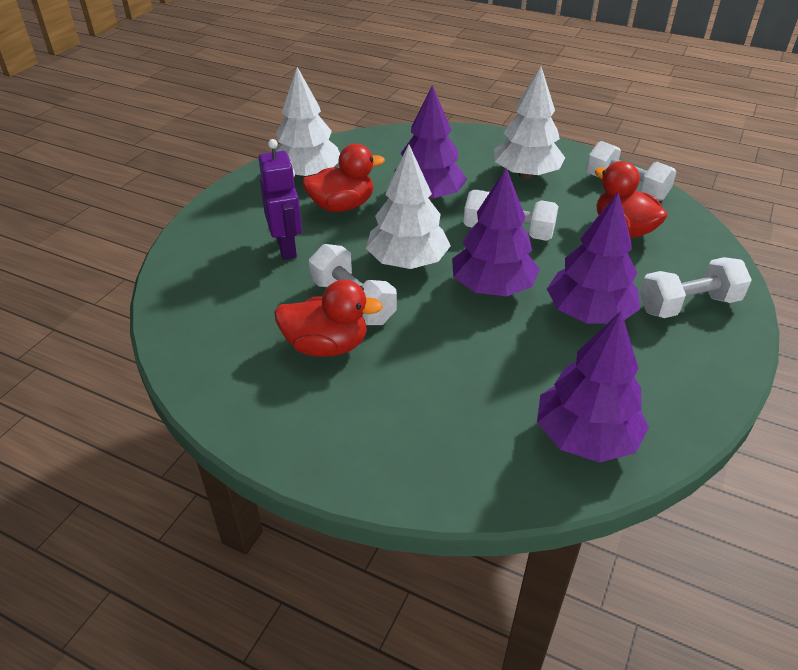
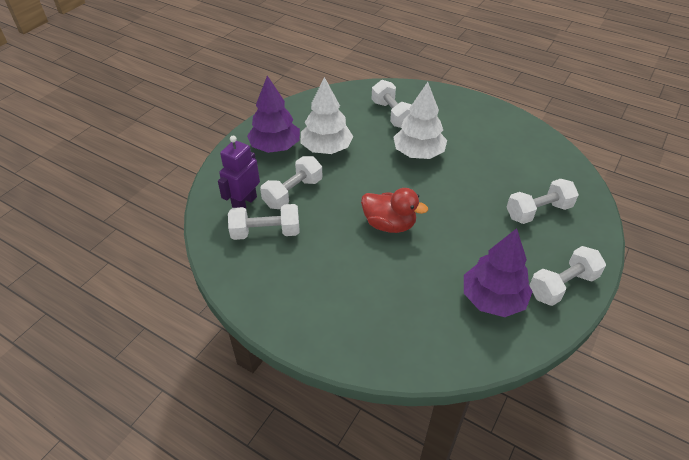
purple tree: [394,85,467,200] [452,168,540,296] [537,311,649,462] [547,192,640,323] = 4 -> [247,76,300,153] [464,228,533,317] = 2
red duck: [274,280,383,357] [302,144,385,212] [595,161,668,238] = 3 -> [361,188,428,233] = 1
white dumbbell: [309,244,397,325] [464,190,559,241] [586,141,677,201] [639,257,752,318] = 4 -> [228,204,299,240] [260,156,322,209] [372,80,412,128] [507,179,579,224] [530,246,606,306] = 5
white tree: [275,67,340,179] [366,145,451,269] [494,67,565,179] = 3 -> [301,77,353,154] [393,82,447,159] = 2

